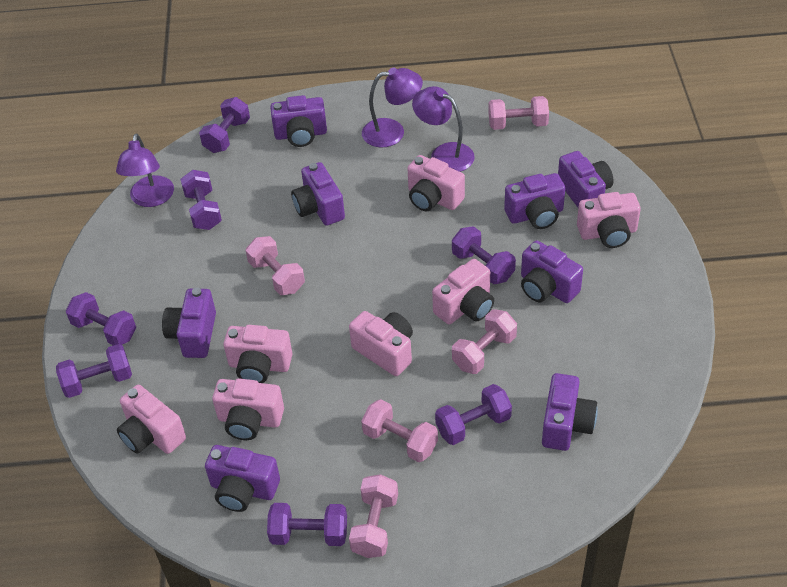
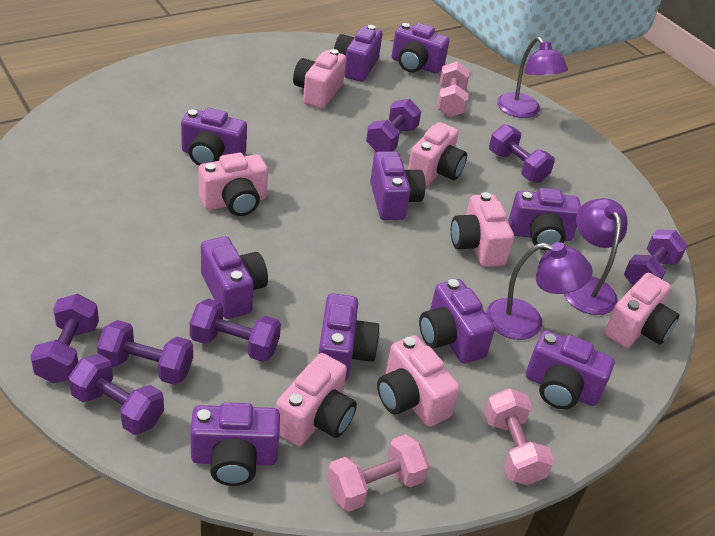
pink dumbbell: [246,236,305,295] [349,474,398,558] [361,399,438,462] [452,309,517,374] [488,96,549,130] = 5 -> [327,434,429,512] [437,61,470,117] [484,388,555,485] = 3
purple camera: [162,288,216,358] [205,445,280,512] [270,95,327,147] [291,162,345,226] [504,173,565,229] [521,240,583,303] [542,373,598,451] [558,151,613,208] = 8 -> [181,108,247,166] [190,402,280,486] [201,236,268,319] [318,293,380,381] [334,25,382,82] [370,151,425,220] [392,23,449,74] [419,279,495,364] [508,188,581,250] [526,330,615,409] = 10

